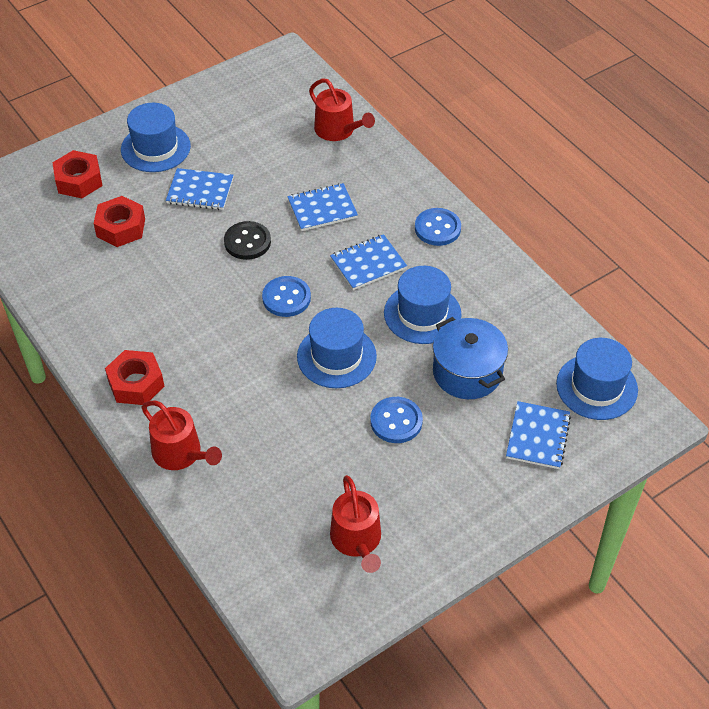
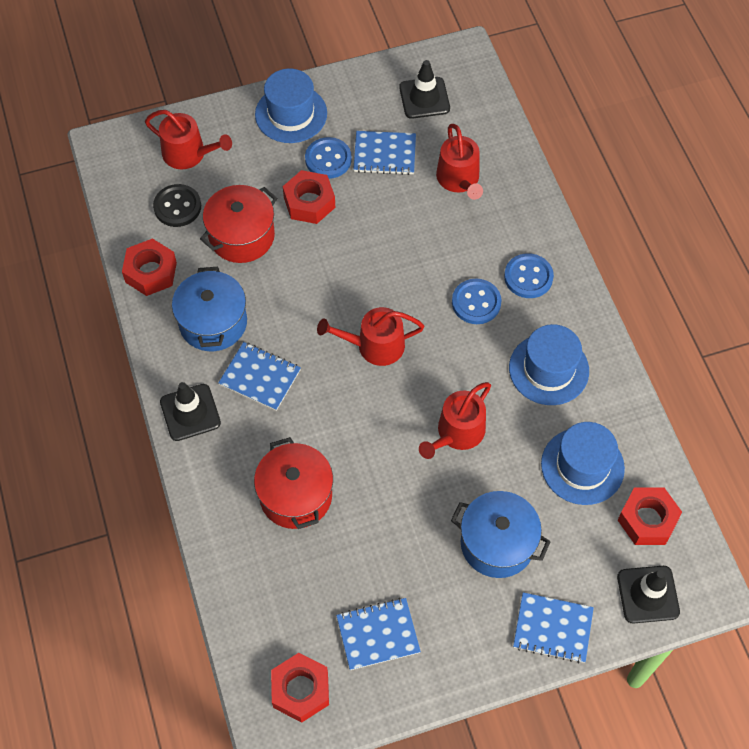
black traffic cone: none = 0 -> [160,382,221,441] [399,60,450,119] [617,566,680,624] = 3
blue hat: [121,103,191,172] [297,308,377,388] [384,266,462,344] [556,338,638,420] = 4 -> [255,68,327,143] [509,324,589,405] [541,422,625,505] = 3
blue pot: [433,317,508,399] = 1 -> [172,267,247,351] [451,491,551,578] = 2
red nut: [52,150,102,198] [94,196,145,247] [105,350,164,405] = 3 -> [122,238,177,296] [271,653,329,723] [283,170,335,224] [618,487,682,545] = 4
red pot: none = 0 -> [200,185,277,263] [254,437,333,529] = 2
red watering can: [141,401,222,470] [309,79,375,141] [330,475,381,573] = 3 -> [145,110,232,169] [317,307,424,366] [419,382,491,459] [436,124,483,200] = 4

